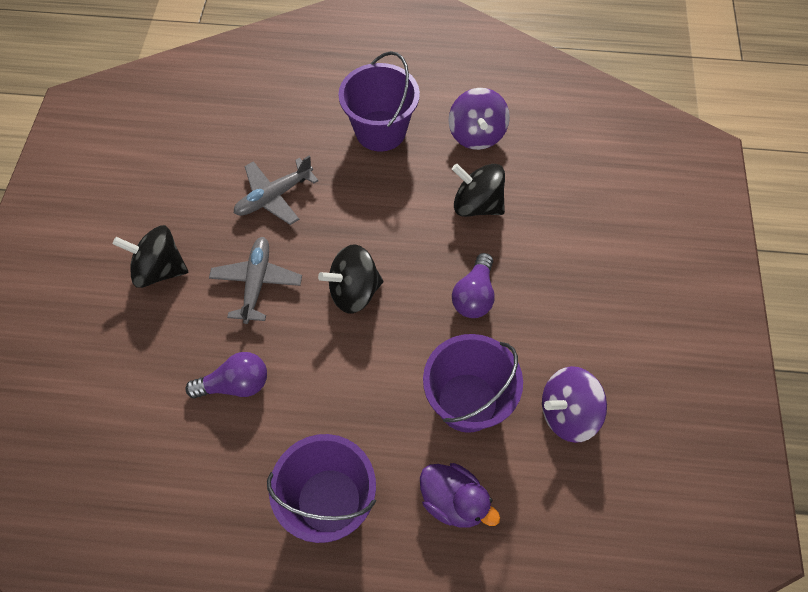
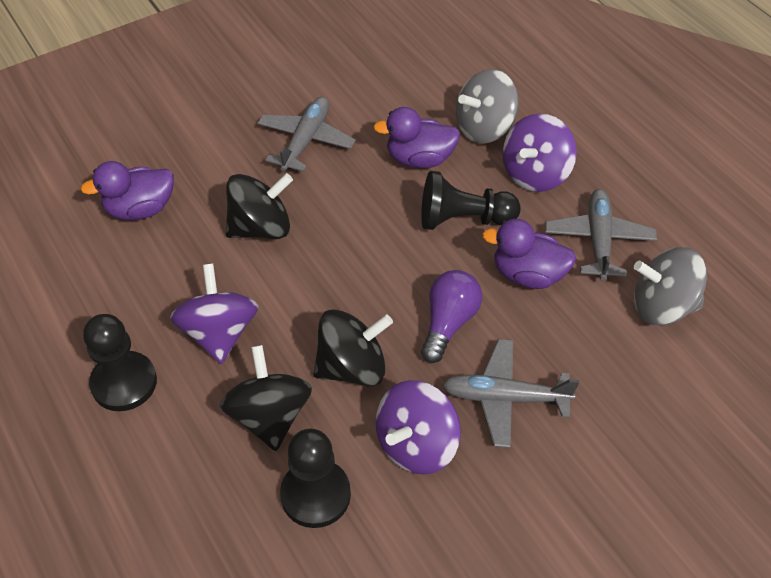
black pawn: none = 0 -> [83,314,157,411] [280,429,351,528] [421,171,521,230] = 3
grey plane: [209,237,302,324] [234,156,319,225] = 2 -> [257,97,356,172] [443,339,579,448] [545,189,657,281] = 3
grey spinning top: none = 0 -> [456,69,519,144] [634,247,707,326] = 2
purple bucket: [267,434,376,543] [338,51,420,152] [423,334,523,433] = 3 -> none = 0
purple duck: [420,463,500,528] = 1 -> [80,161,174,220] [373,107,460,168] [482,219,576,289] = 3
purple light bulb: [185,352,267,399] [452,253,495,318] = 2 -> [421,270,482,363] = 1
purple spinning top: [448,88,510,150] [542,366,607,443] = 2 -> [170,264,258,364] [376,380,461,475] [503,114,577,192] = 3

